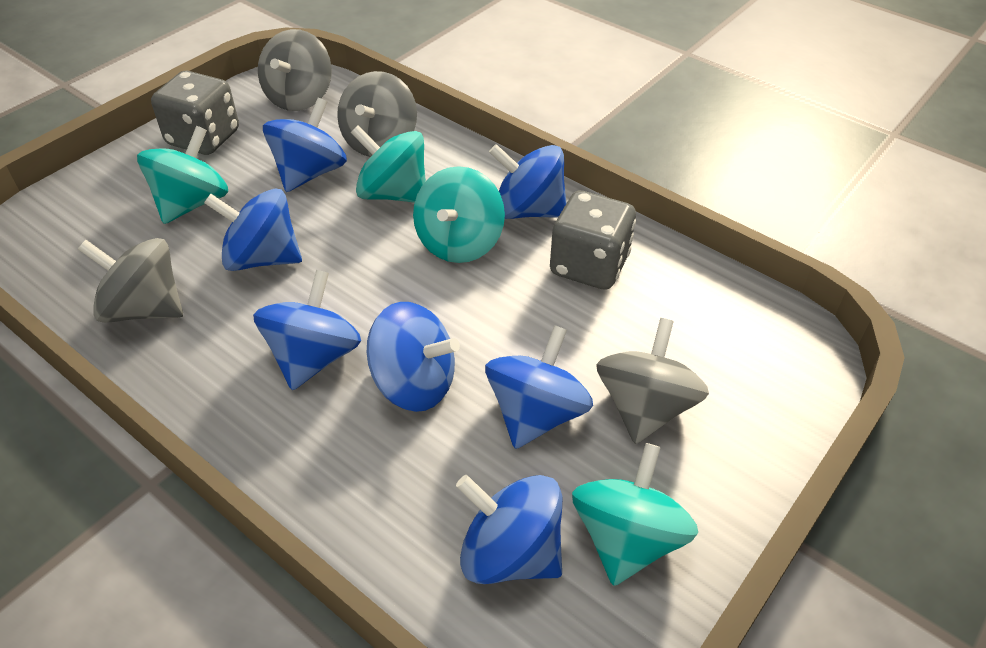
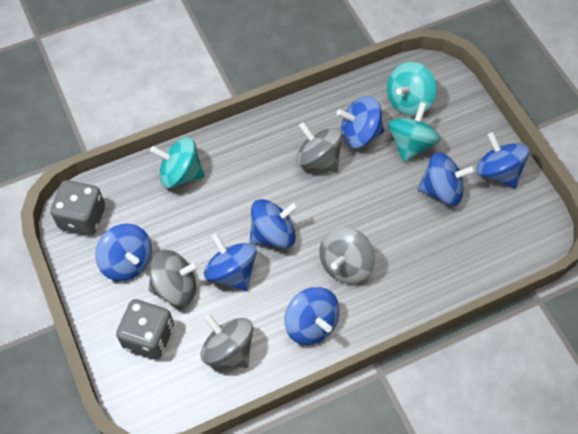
turquoise spinning top: [137,126,228,224] [351,125,426,203] [413,166,505,263] [572,443,698,586] = 4 -> [150,137,205,188] [387,62,437,116] [388,102,441,162] = 3

